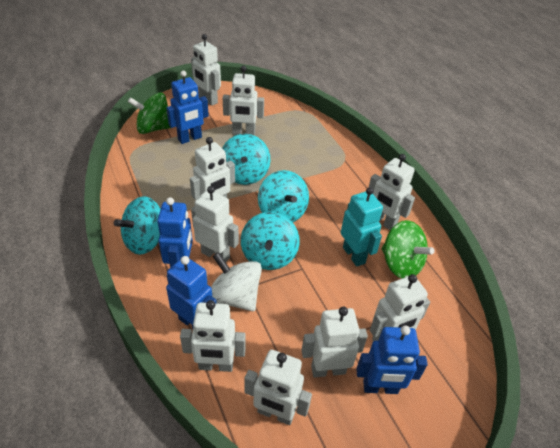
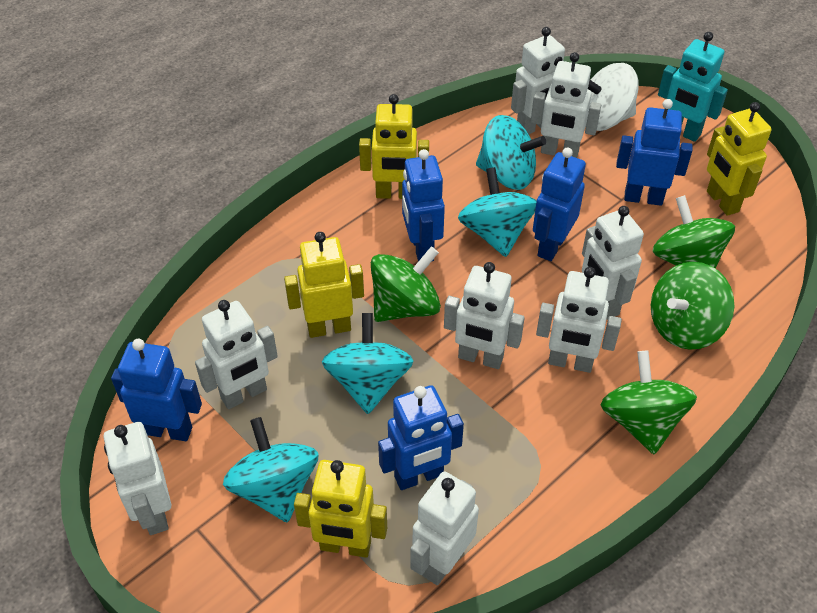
blue robot: [157,197,193,268] [166,71,209,144] [166,256,217,329] [356,325,428,394] = 4 -> [111,339,202,441] [378,385,464,490] [402,149,445,262] [533,147,586,261] [616,99,693,206] = 5
green spinning top: [128,93,171,134] [382,220,434,278] = 2 -> [371,247,441,322] [601,351,697,454] [651,262,734,350] [652,195,735,269] = 4
white robot: [180,300,246,372] [190,137,235,200] [191,34,221,106] [191,186,239,262] [223,66,264,136] [245,350,312,425] [301,307,368,378] [369,154,415,230] [370,274,430,342] = 9 -> [104,422,171,535] [195,300,278,409] [410,471,479,585] [444,262,525,369] [511,27,566,134] [531,52,601,158] [536,267,622,373] [582,206,644,320] = 8
yellow robot: none = 0 -> [284,232,364,338] [294,460,387,558] [359,94,429,199] [707,102,772,216] = 4

